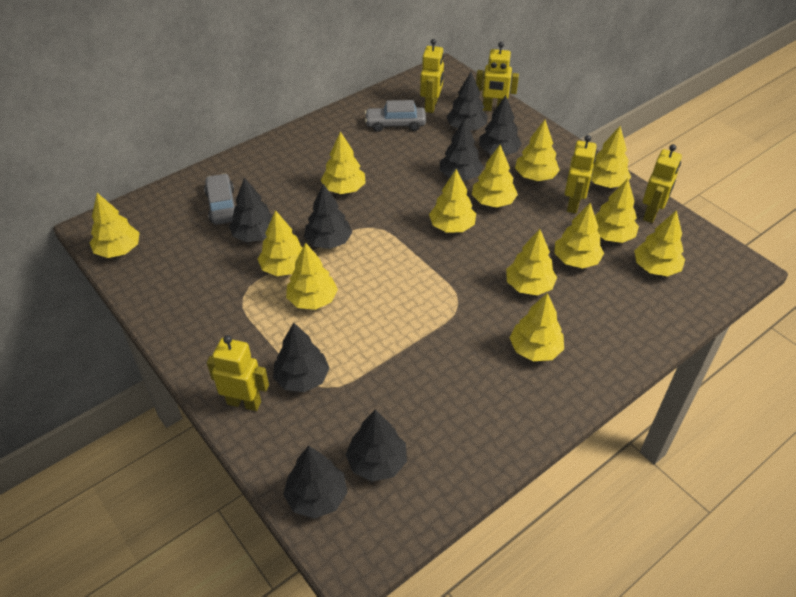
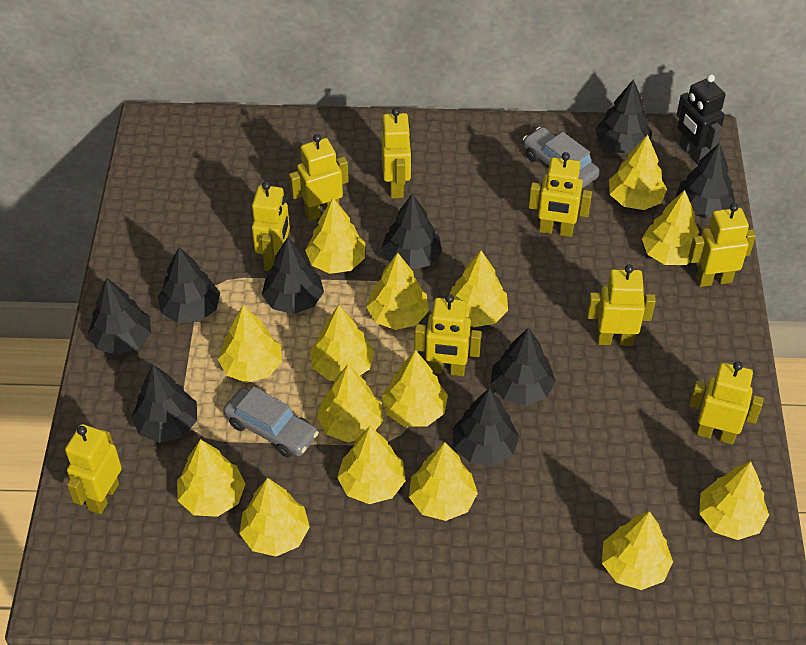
black robot: none = 0 -> [676,74,725,164] = 1
black tree: [229,177,273,242] [273,323,330,392] [283,446,348,519] [304,184,352,249] [346,410,407,482] [440,119,484,181] [446,72,488,130] [479,95,522,155] = 8 -> [88,277,151,355] [131,365,197,443] [158,247,220,323] [262,237,324,314] [381,194,442,270] [452,388,519,466] [491,327,556,405] [595,79,652,153] [676,143,735,218] = 9
yellow robot: [207,335,269,411] [420,39,444,113] [476,42,519,111] [565,135,597,214] [643,144,682,223] = 5 -> [65,424,122,514] [252,181,290,271] [289,134,349,221] [381,108,412,199] [415,294,481,376] [529,152,592,237] [587,264,656,346] [688,203,756,287] [689,361,764,445] = 9
yellow tree: [90,193,140,258] [258,210,303,276] [286,243,338,310] [321,131,366,194] [429,169,476,233] [472,145,518,208] [506,229,557,295] [510,293,564,361] [515,120,560,181] [554,203,604,269] [591,126,631,188] [595,178,639,243] [634,210,685,276] = 13 -> [177,439,246,517] [218,305,282,383] [239,478,310,556] [305,198,365,274] [310,305,374,381] [317,365,383,442] [337,426,406,504] [366,253,429,330] [382,350,448,427] [409,442,478,521] [450,251,508,327] [602,511,673,590] [609,135,667,210] [642,190,699,265] [699,461,769,540] = 15

